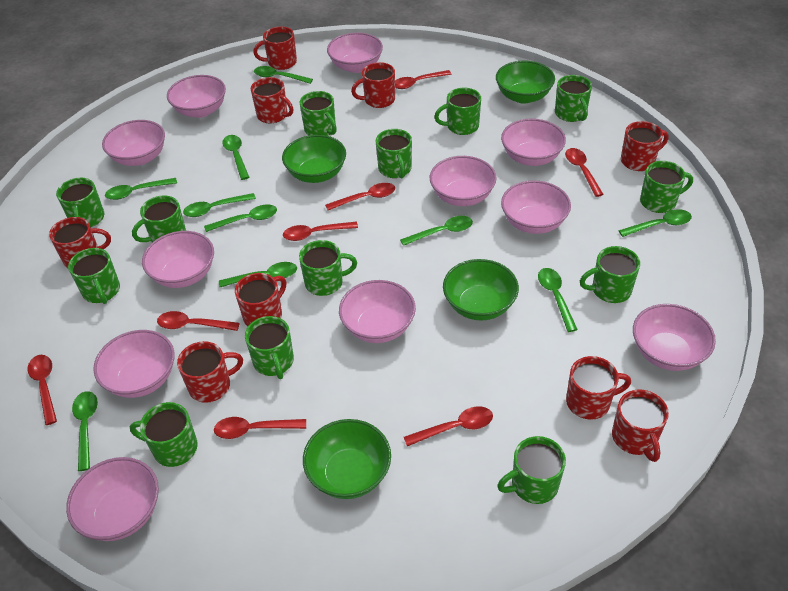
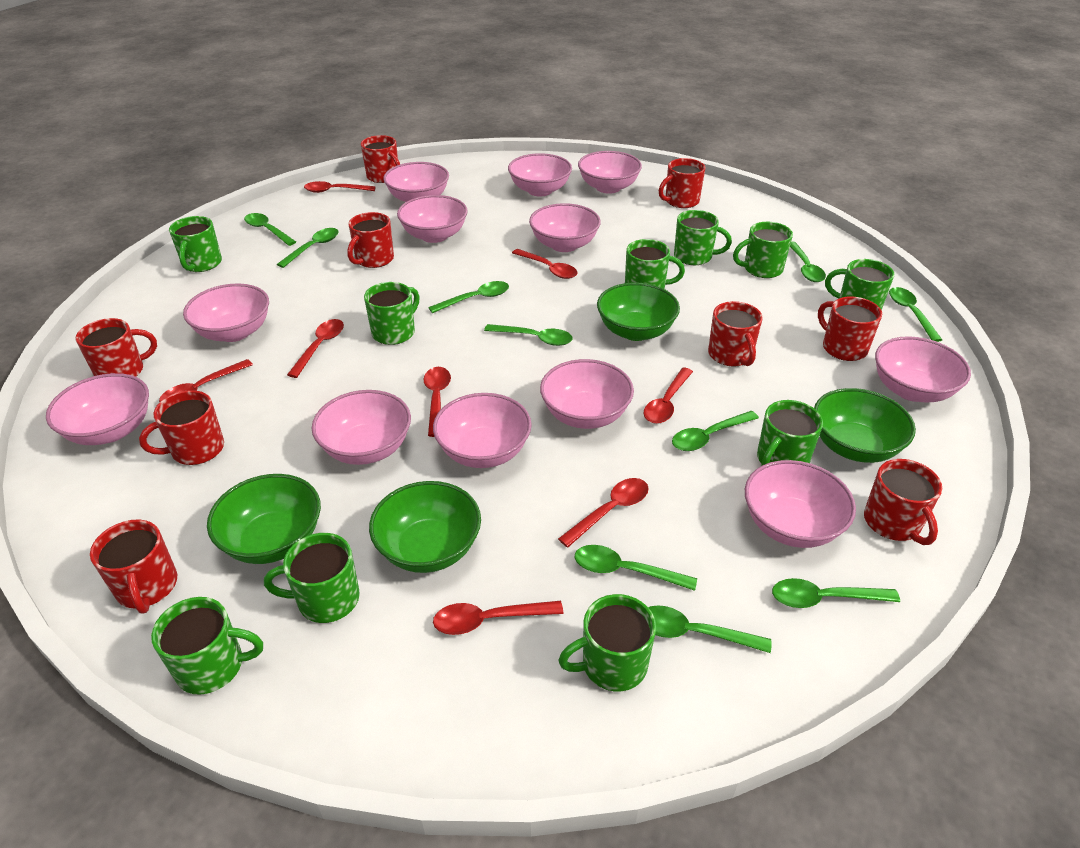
green mug: [56,178,104,227] [68,248,120,304] [130,402,198,467] [132,195,186,242] [245,316,294,379] [299,240,357,296] [300,91,337,136] [376,129,412,178] [434,88,481,135] [497,436,566,504] [555,75,592,122] [580,246,640,303] [640,161,693,213] = 13 -> [151,597,263,695] [169,216,222,272] [264,533,360,623] [364,282,420,345] [558,594,656,691] [625,239,685,289] [674,210,732,265] [733,222,793,278] [757,400,823,466] [825,259,894,310] = 10
pink bowl: [66,457,159,541] [93,330,174,398] [102,120,165,166] [142,231,214,288] [167,75,226,118] [327,32,383,73] [339,280,416,343] [430,156,497,206] [501,118,566,166] [501,180,571,234] [633,304,716,371] = 11 -> [46,373,149,445] [183,283,269,342] [312,390,411,465] [383,162,449,202] [397,195,468,243] [433,393,532,468] [508,153,572,197] [529,203,601,252] [540,359,634,429] [578,151,642,194] [745,460,856,548] [875,336,971,403] = 12

